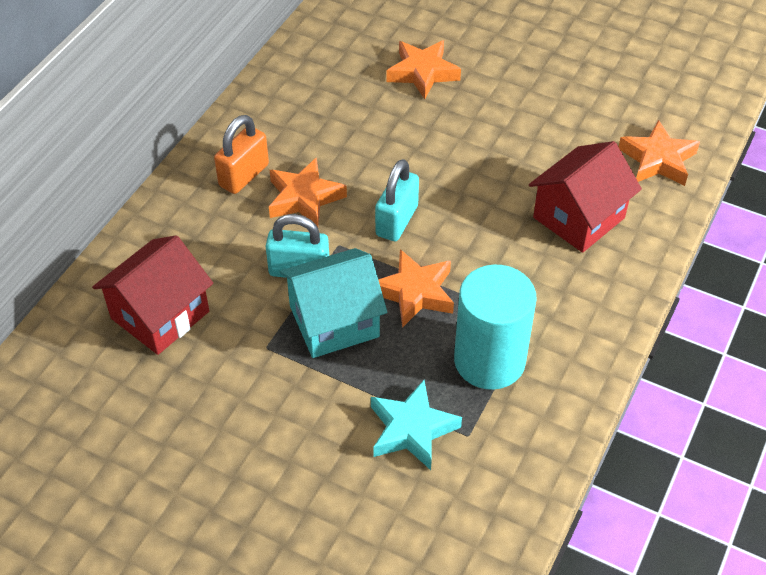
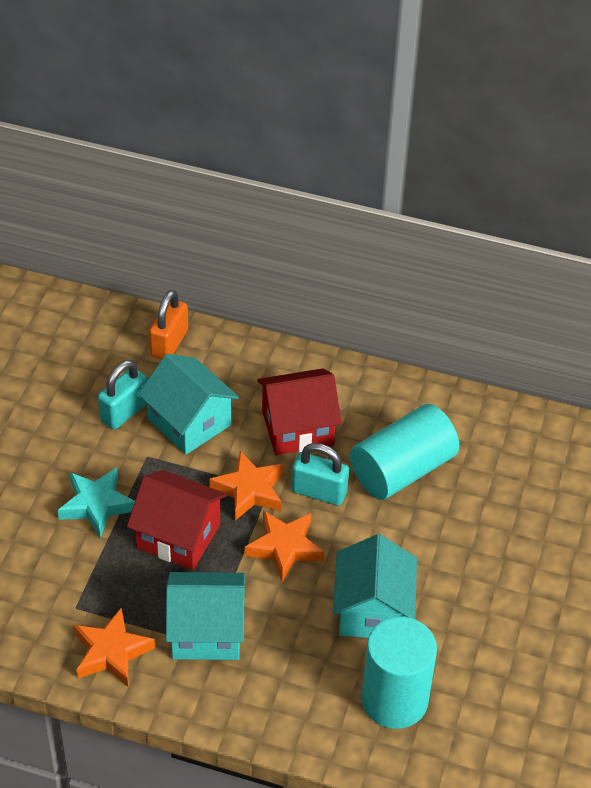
orange star: [269,157,347,227] [378,249,454,328] [387,40,461,99] [619,120,700,186] = 4 -> [74,607,155,687] [209,451,284,521] [245,510,324,582] = 3
turquoise cylinder: [454,265,536,390] = 1 -> [350,404,459,500] [361,617,437,729] = 2
turquoise house: [280,248,387,358] = 1 -> [138,354,239,455] [166,572,245,660] [333,534,417,638] = 3

